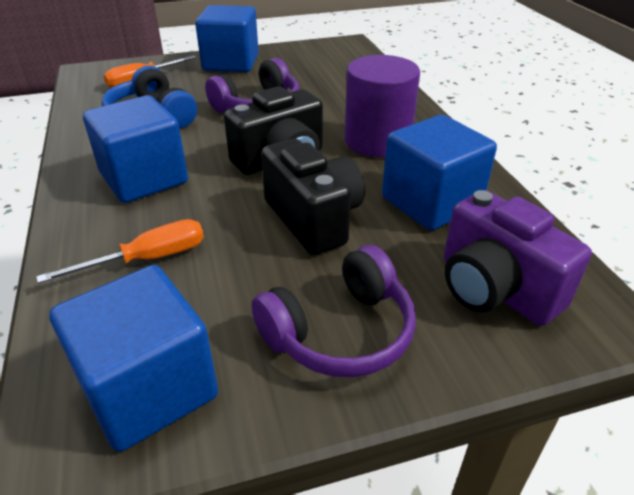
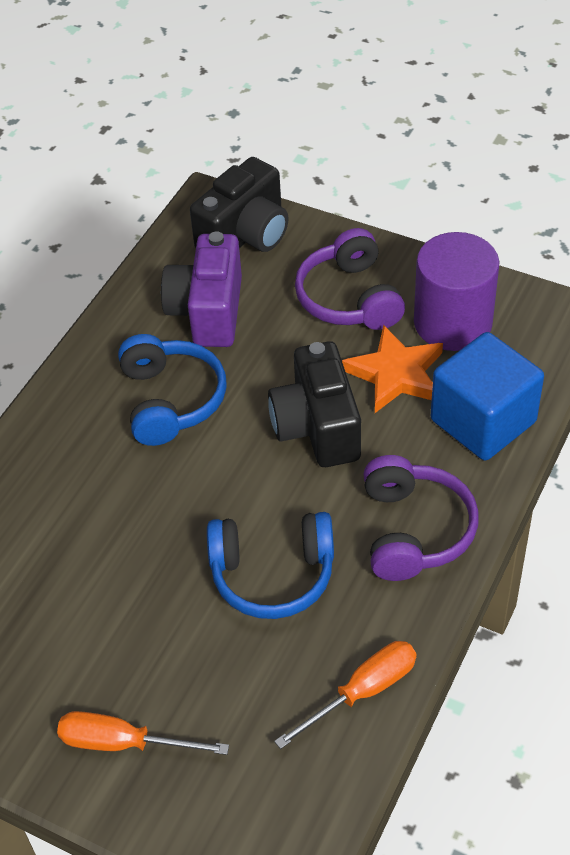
blue cube: [49,265,218,452] [83,95,188,203] [195,5,259,72] [382,115,497,230] = 4 -> [431,332,544,461] = 1
blue headphones: [102,66,197,128] = 1 -> [118,334,227,446] [207,512,334,619] = 2
orange star: none = 0 -> [342,325,443,413] = 1

